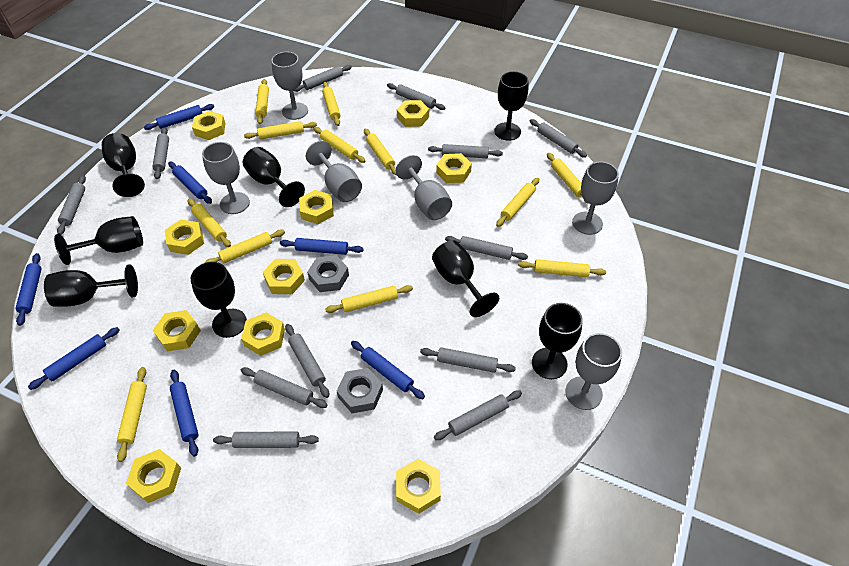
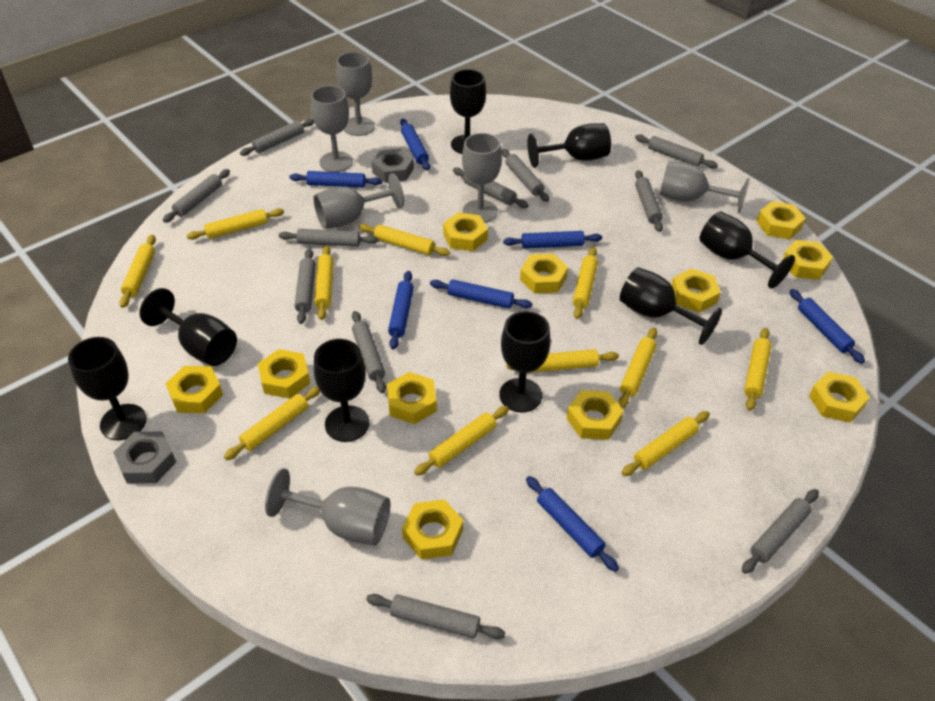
grey rolling pin: [57,175,86,235] [152,127,169,179] [213,432,319,448] [241,367,327,408] [285,324,329,398] [293,65,352,92] [387,83,445,110] [420,347,516,373] [428,144,503,158] [434,391,522,440] [445,236,528,260] [530,119,587,158] = 12 -> [163,169,230,223] [240,118,314,156] [279,229,379,247] [295,249,316,324] [352,311,386,393] [366,594,505,639] [453,168,529,208] [501,149,549,202] [635,135,718,168] [635,170,663,232] [742,489,819,574] = 11
yellow nut: [126,449,181,503] [153,310,201,351] [165,220,204,255] [192,111,225,140] [241,313,285,356] [263,259,305,294] [299,190,334,224] [396,459,441,514] [397,100,429,127] [436,153,472,183] = 10 -> [166,366,223,413] [258,349,310,399] [387,372,437,424] [402,499,463,560] [443,213,488,251] [520,254,568,294] [566,390,624,440] [672,268,721,313] [756,201,806,239] [782,240,833,280] [809,371,870,423] = 11
yellow rolling pin: [117,367,147,462] [188,199,231,247] [204,230,285,263] [244,121,317,139] [255,79,269,124] [313,127,366,163] [322,82,341,126] [325,285,413,313] [364,129,396,175] [496,178,539,227] [518,259,606,277] [547,153,589,204] = 12 -> [119,235,156,308] [186,208,284,240] [224,386,320,460] [314,245,333,320] [359,224,450,256] [414,406,509,476] [507,349,619,373] [573,247,598,319] [618,328,657,408] [622,411,710,476] [744,328,772,411] = 11

